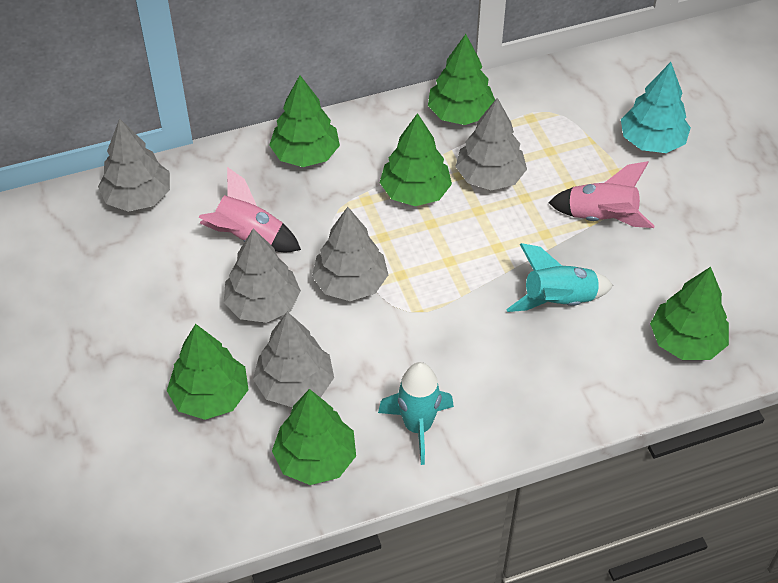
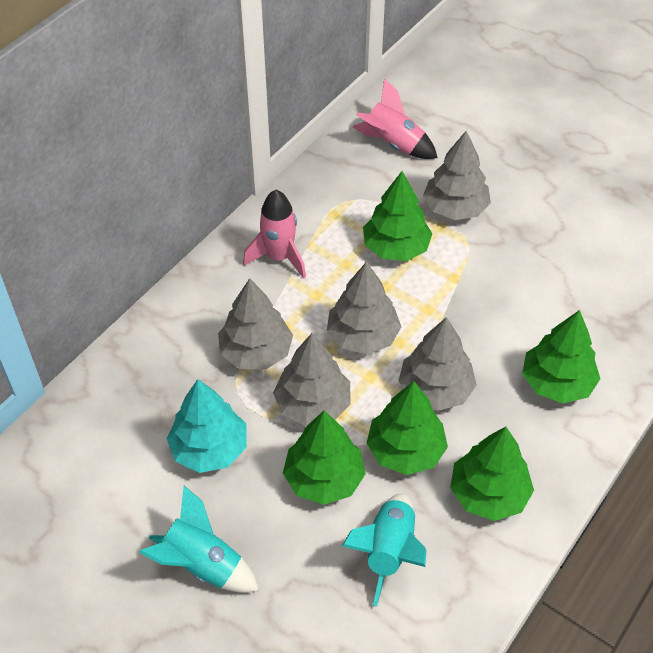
green tree: [167,324,249,420] [269,75,340,167] [272,389,356,485] [380,113,452,206] [428,34,495,125] [650,267,729,360] = 6 -> [283,411,365,505] [363,171,433,261] [367,381,448,475] [450,427,534,521] [522,310,600,403] = 5

